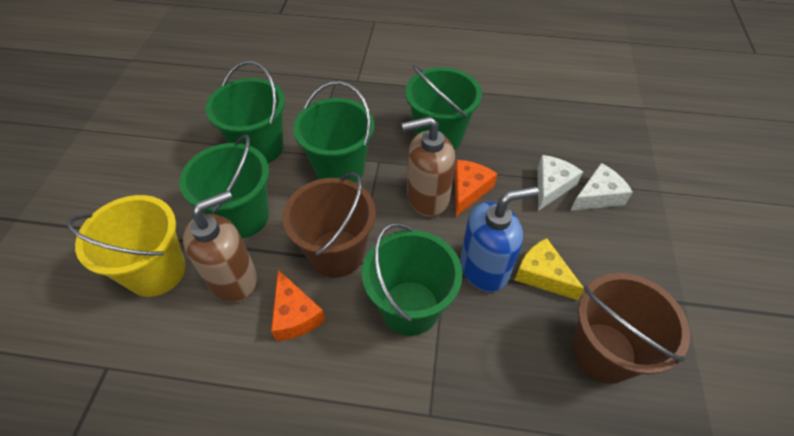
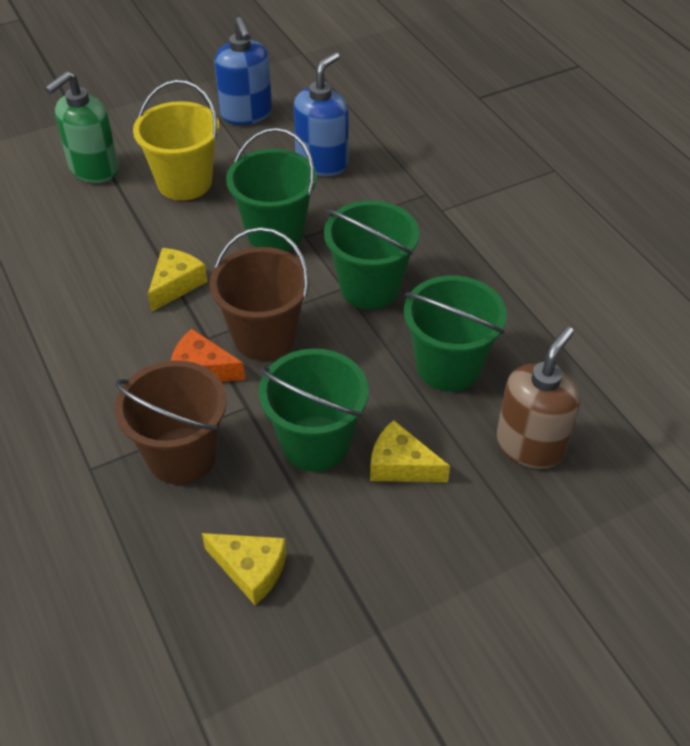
blue soap dispenser: [460,186,539,292] = 1 -> [214,17,272,125] [293,52,349,176] = 2
brown soap dispenser: [183,190,257,302] [402,116,455,217] = 2 -> [496,326,580,469] = 1
green bucket: [179,135,269,238] [205,61,285,163] [293,81,374,183] [362,223,462,336] [405,65,482,150] = 5 -> [226,128,317,251] [259,349,369,472] [324,201,419,309] [404,276,507,391] = 4
green soap dispenser: none = 0 -> [45,71,119,183] = 1
orange cheese: [271,270,325,341] [455,160,497,216] = 2 -> [171,329,245,382] = 1
white cheese: [537,155,583,211] [570,163,633,211] = 2 -> none = 0
yellow cheese: [515,238,584,300] = 1 -> [148,248,207,312] [202,533,286,605] [370,420,450,482] = 3

